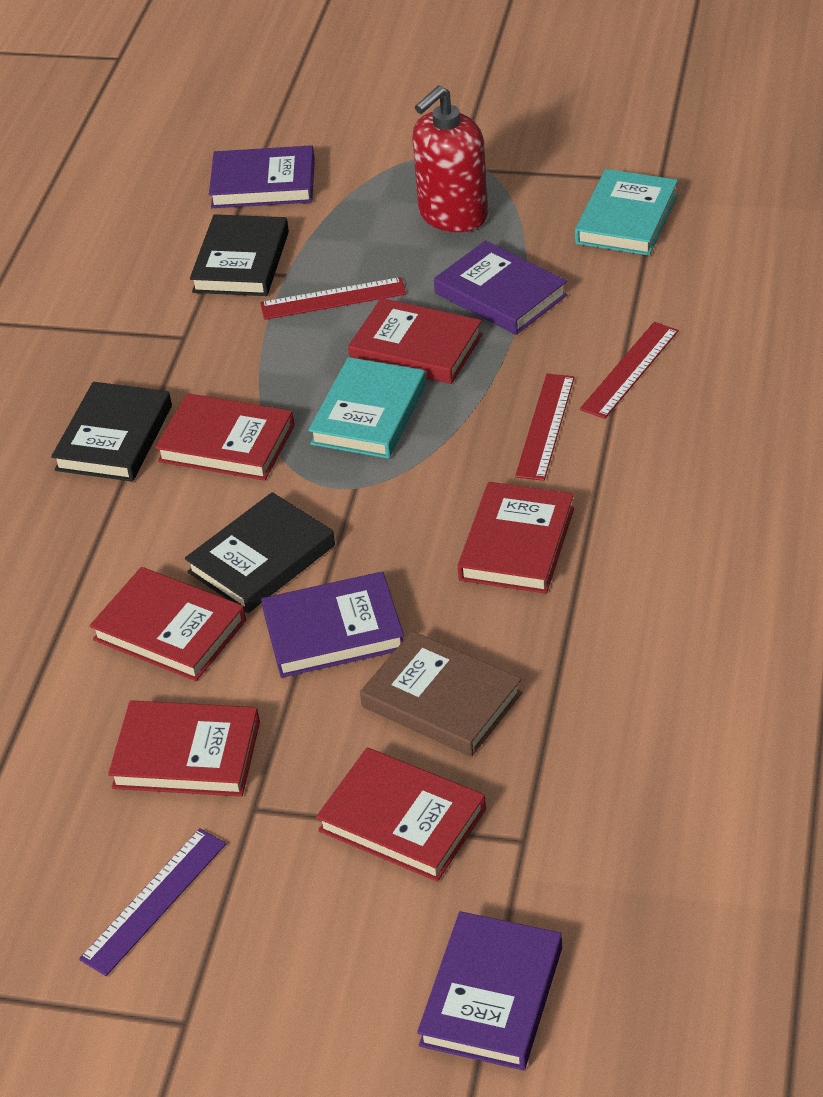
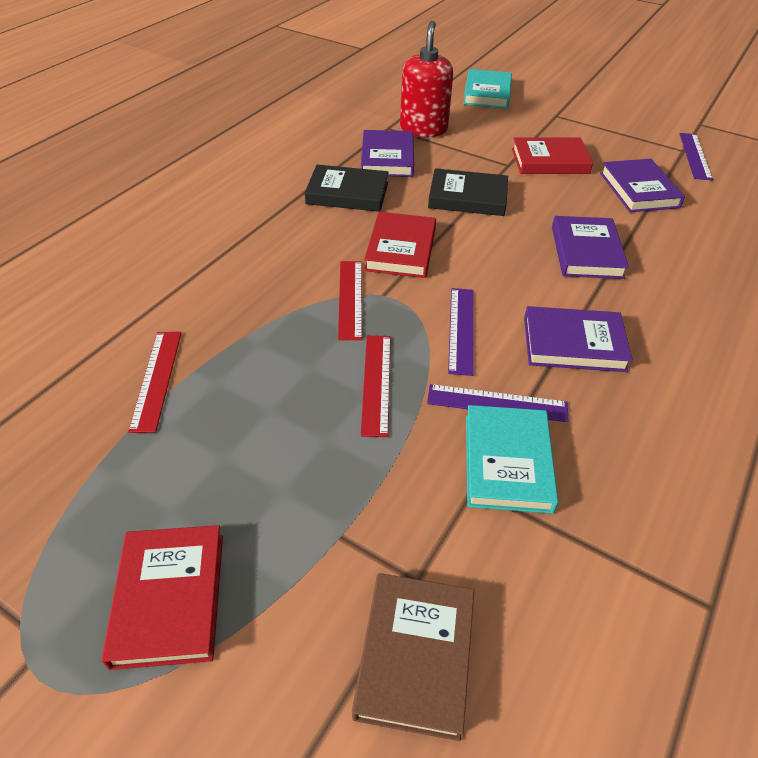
black book: [51,382,172,482] [185,492,335,613] [190,214,289,296] = 3 -> [305,165,389,212] [428,168,508,216] = 2
purple ruler: [79,828,226,976] = 1 -> [427,384,568,422] [448,288,474,376] [679,133,713,180] = 3
red book: [89,567,246,681] [108,701,260,797] [155,393,294,481] [316,748,486,882] [348,298,482,384] [457,482,574,594] = 6 -> [101,525,223,670] [364,212,436,278] [512,138,593,174] = 3

